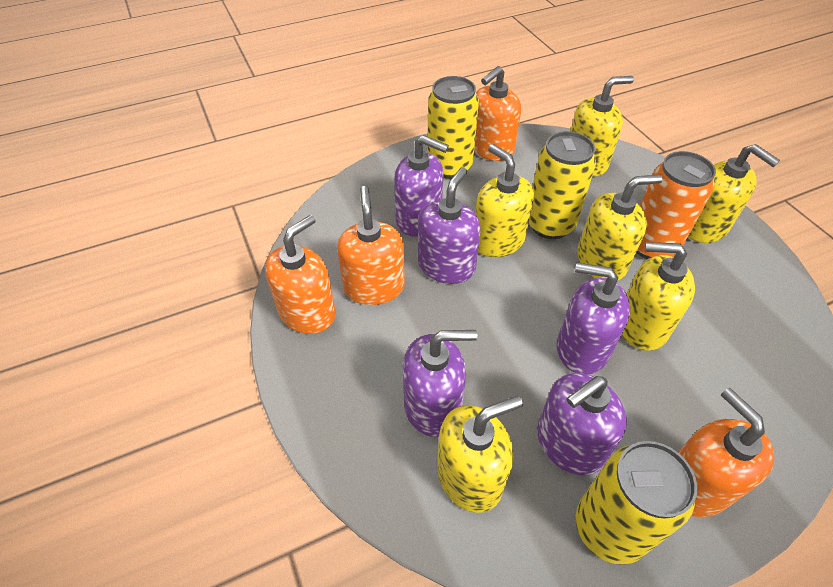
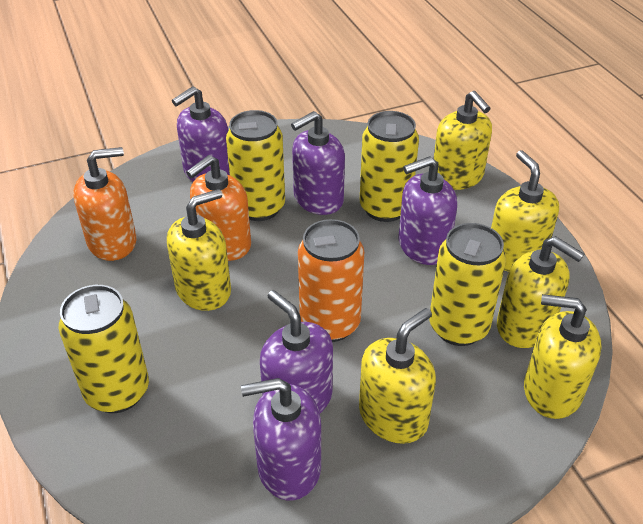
orange soap dispenser: [265,215,336,334] [337,186,405,305] [474,66,521,161] [678,388,775,517] = 4 -> [73,147,137,261] [186,155,251,261] = 2
yellow can: [427,76,479,179] [529,131,596,239] [576,441,697,565] = 3 -> [59,285,149,413] [226,110,285,221] [360,111,419,222] [429,223,506,346] = 4

